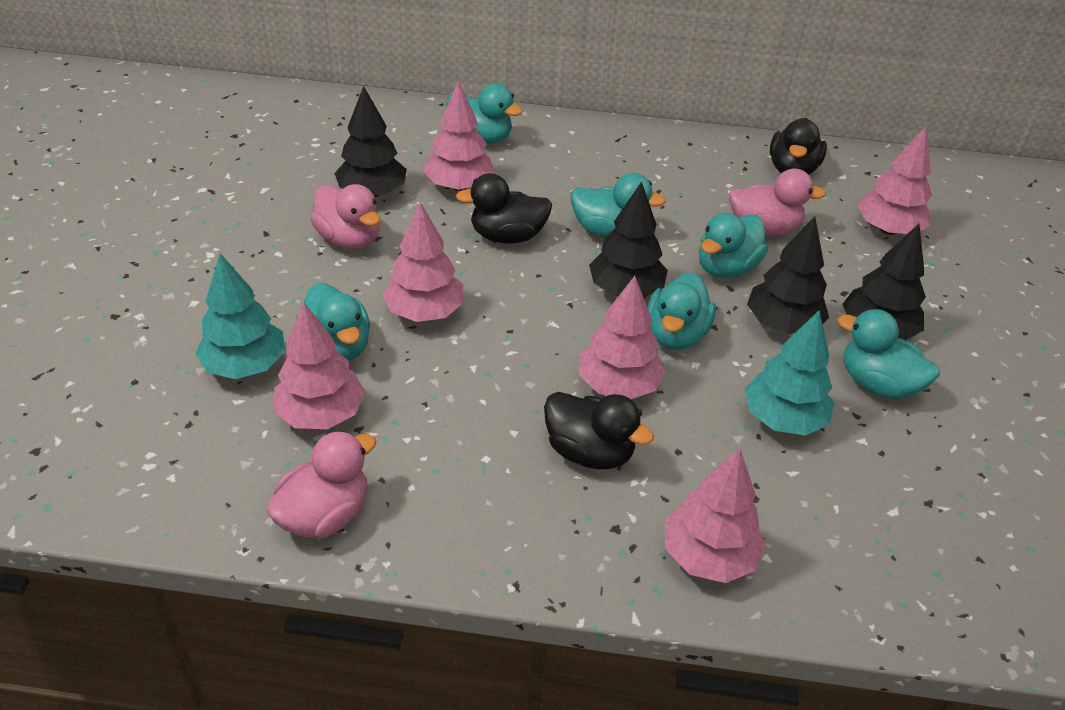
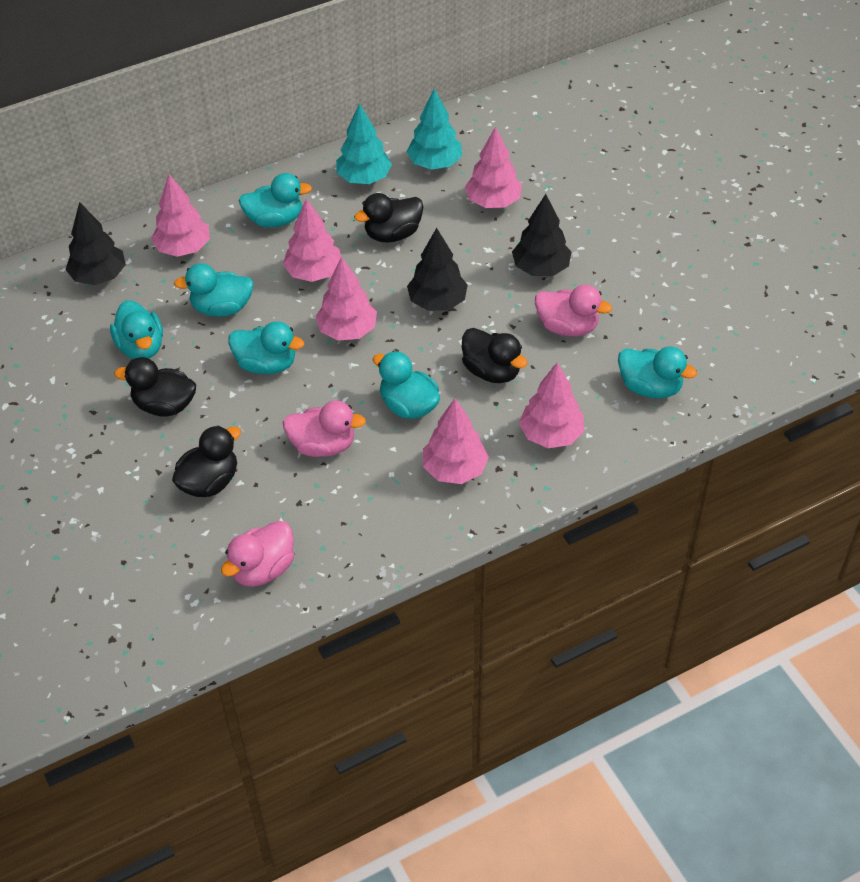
black duck: [456,173,552,244] [544,392,654,469] [770,118,827,175] = 3 -> [114,357,196,417] [172,426,241,497] [354,193,423,243] [462,328,528,383] = 4
black tree: [334,86,407,198] [589,182,668,298] [747,216,829,334] [842,224,926,340] = 4 -> [65,202,126,285] [407,228,468,311] [512,194,571,276] = 3

